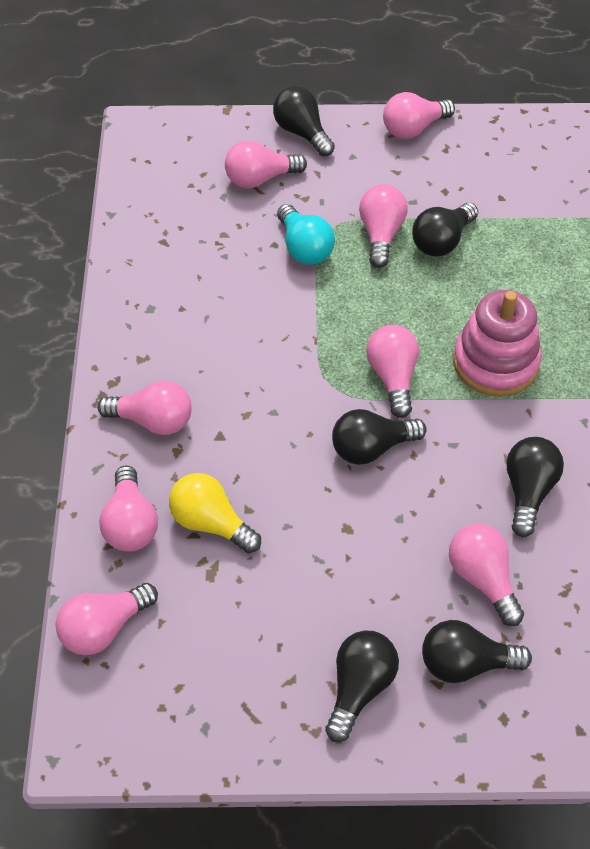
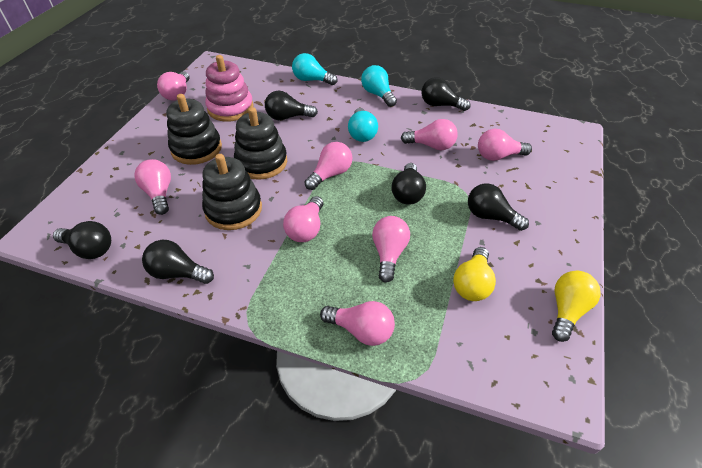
black stacking toy: none = 0 -> [166,94,222,165] [202,154,262,230] [234,107,287,180] = 3
turquoise light bulb: [277,204,335,265] = 1 -> [292,53,337,85] [348,108,378,142] [361,65,397,107] = 3
yellow light bulb: [169,473,261,553] = 1 -> [453,247,496,301] [552,271,601,342] = 2

